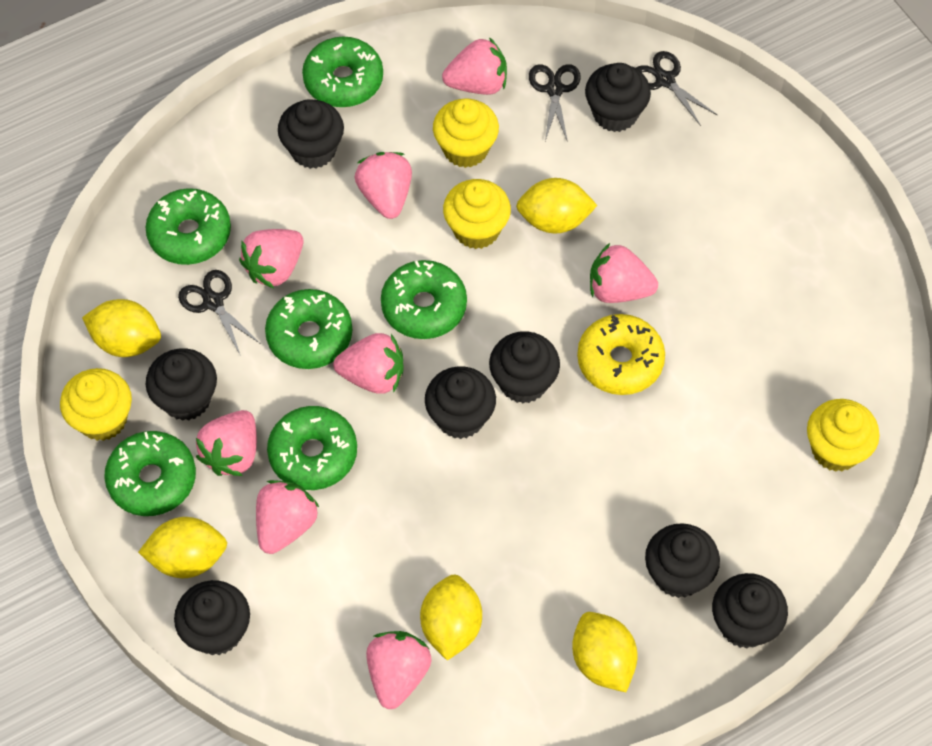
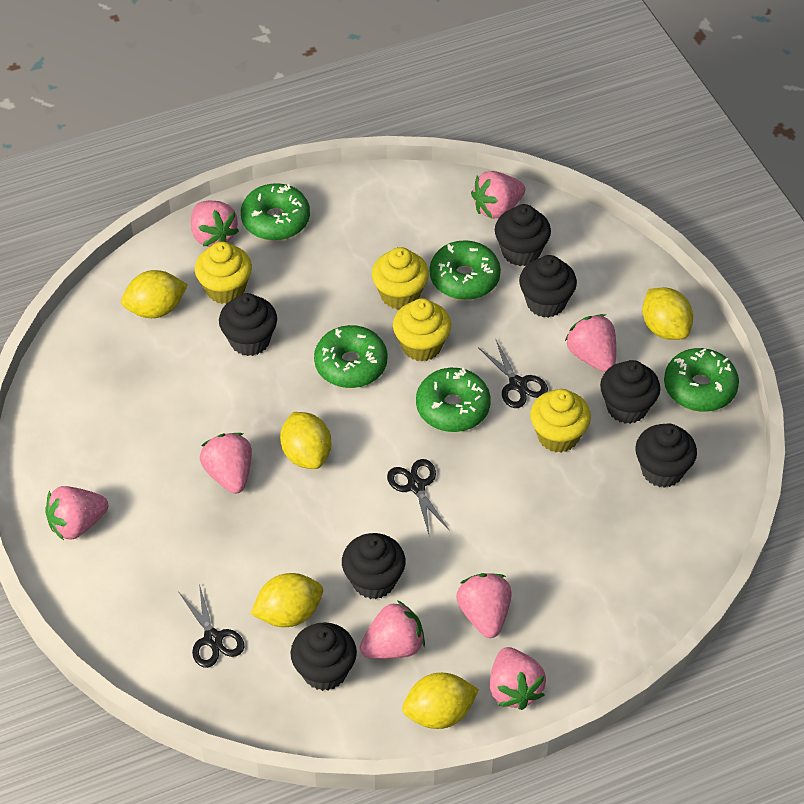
black cupcake: [146,348,217,421] [174,580,250,655] [278,99,344,169] [425,366,496,439] [489,331,560,403] [585,63,651,132] [645,523,720,598] [712,573,788,648] = 8 -> [219,293,277,356] [291,622,357,691] [342,533,406,599] [495,204,551,266] [519,255,577,318] [600,360,660,424] [635,423,697,488] = 7
green donut: [104,431,196,516] [145,188,231,265] [265,289,352,369] [267,406,357,490] [302,37,383,107] [381,260,467,339] = 6 -> [241,183,310,241] [314,325,387,388] [416,368,491,432] [430,240,501,300] [664,348,739,412] = 5
yellow donut: [577,314,665,395] = 1 -> none = 0

